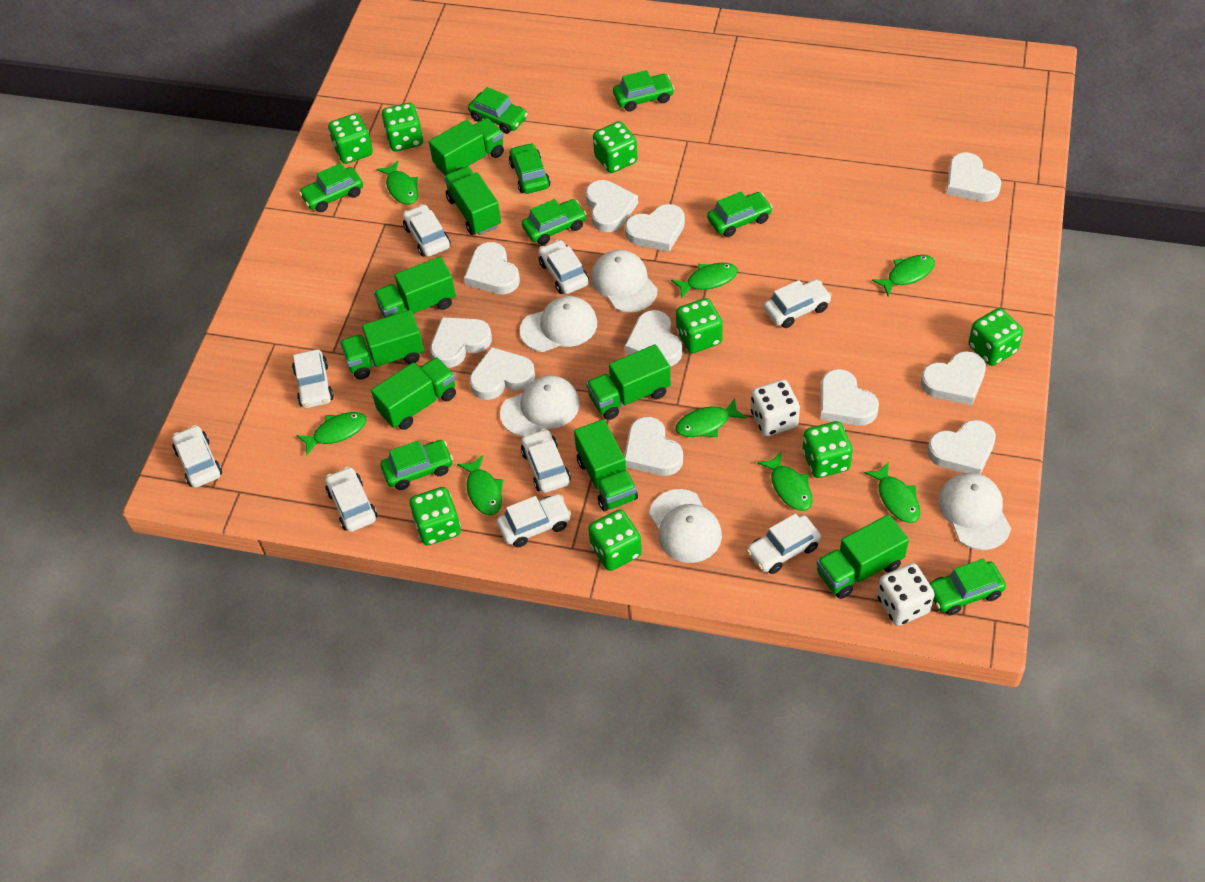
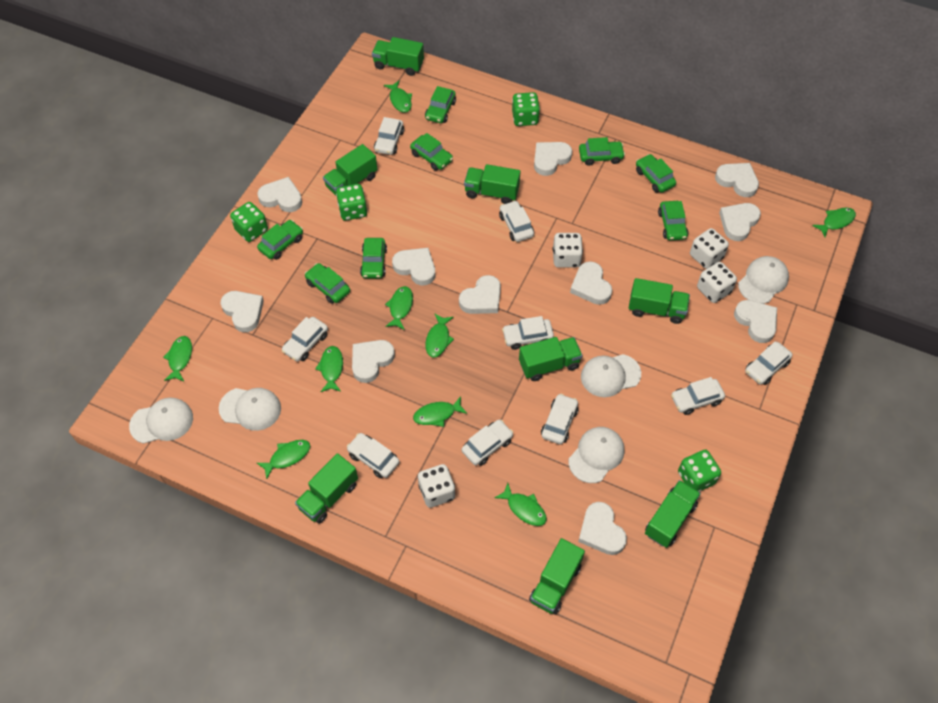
green dice: [328,113,373,164] [382,103,423,151] [409,487,461,545] [588,509,642,571] [593,121,637,173] [676,298,723,353] [802,421,853,478] [969,308,1023,366] = 8 -> [230,202,268,242] [336,184,367,221] [512,92,540,126] [678,449,721,492] = 4
green fish: [296,412,367,456] [376,160,418,205] [457,455,503,515] [671,263,738,299] [675,398,747,437] [757,452,812,511] [864,462,920,523] [872,255,935,296] = 8 -> [163,336,192,381] [257,440,310,479] [315,346,343,392] [384,81,412,113] [385,286,413,330] [413,397,467,427] [425,313,454,358] [494,483,547,526] [812,207,856,237] = 9
white dice: [751,380,800,436] [877,563,935,626] = 2 -> [418,464,455,508] [553,233,583,268] [690,228,729,269] [697,262,737,303] = 4

